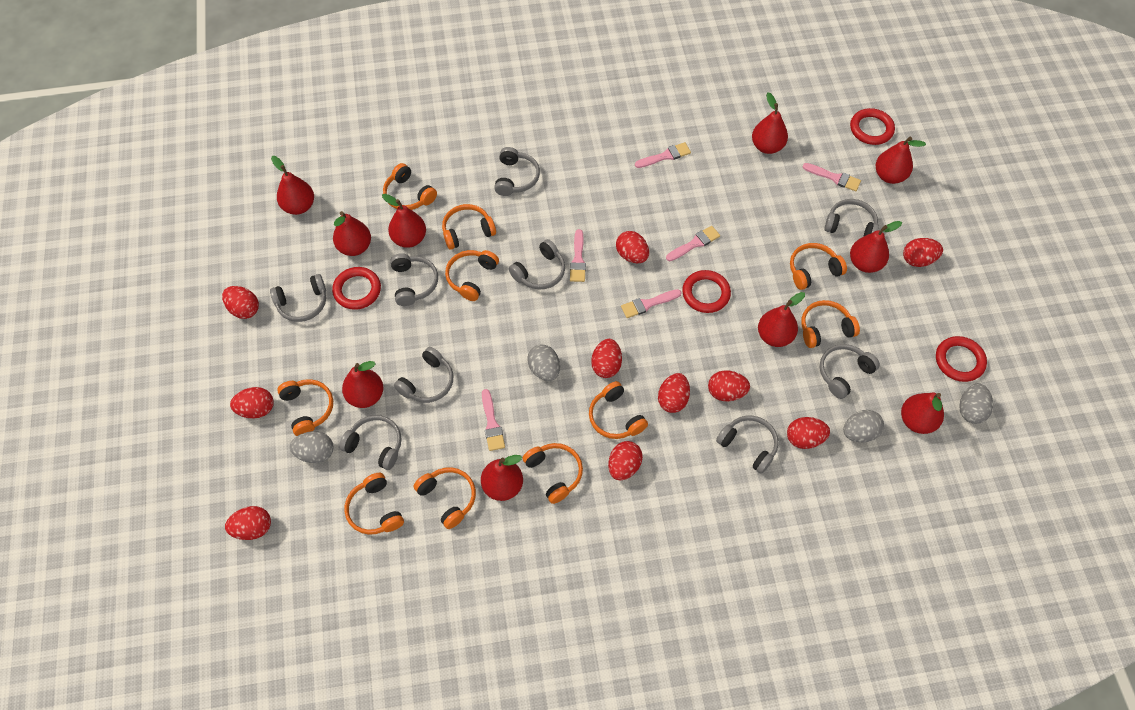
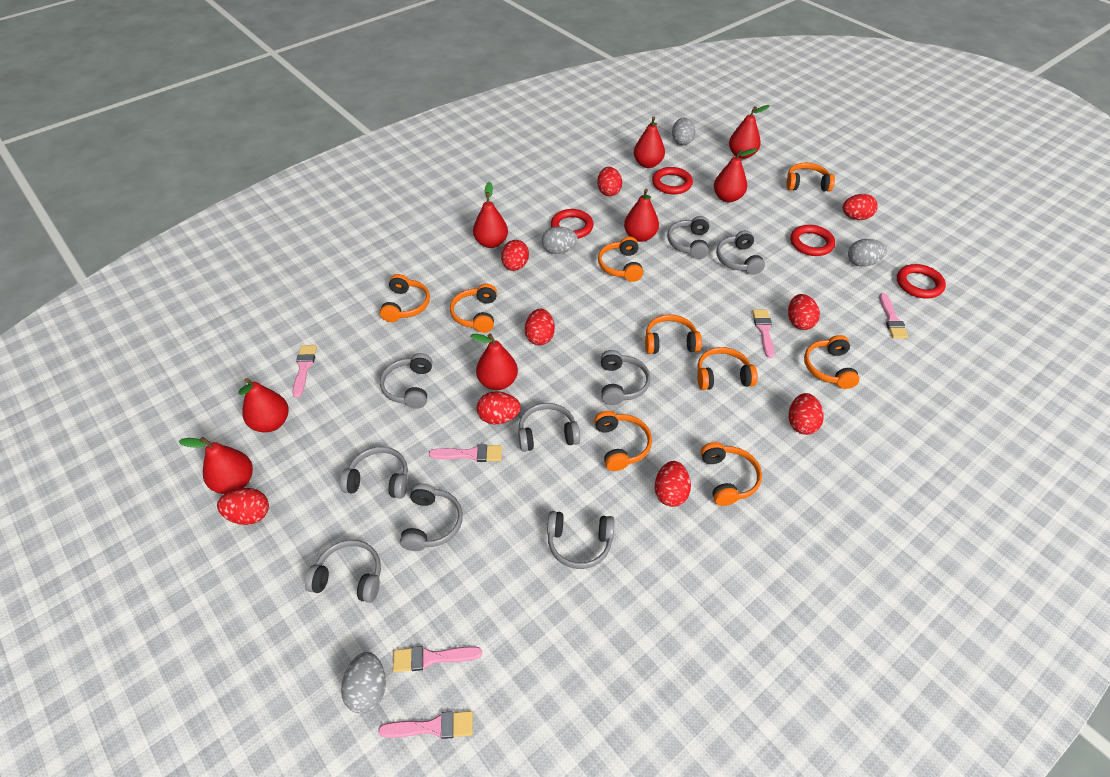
orange headphones: [277,379,333,436] [344,473,404,535] [383,163,437,210] [414,467,476,529] [442,204,496,250] [445,250,499,301] [522,443,583,504] [589,381,648,439] [790,243,847,290] [801,300,860,348] = 10 -> [380,274,430,322] [450,283,497,333] [594,411,652,471] [598,237,643,282] [645,314,702,354] [697,347,758,390] [701,442,762,506] [786,163,835,192] [804,335,860,389] = 9
red egg: [222,286,259,319] [225,506,271,540] [230,387,274,419] [591,339,622,378] [608,441,643,480] [616,231,649,263] [658,373,690,413] [708,370,750,401] [787,417,830,449] [903,238,943,267] = 10 -> [217,488,269,525] [477,391,521,424] [501,240,529,271] [525,309,555,345] [597,167,622,196] [655,461,691,507] [788,294,820,330] [789,393,824,435] [843,194,878,220] = 9
red pear: [271,156,314,215] [333,211,371,256] [342,361,383,408] [382,194,426,248] [481,455,523,501] [752,92,788,154] [758,292,805,347] [850,221,902,273] [876,137,926,184] [901,392,944,434] = 10 -> [179,437,253,494] [238,378,289,433] [470,333,518,390] [473,182,508,248] [624,189,659,242] [634,116,665,168] [714,148,757,202] [729,105,770,159] = 8

